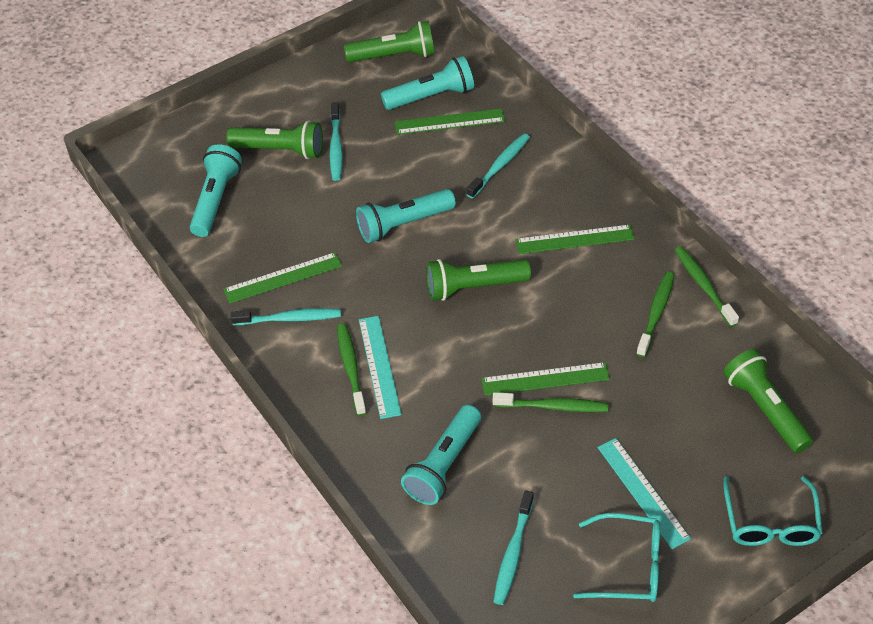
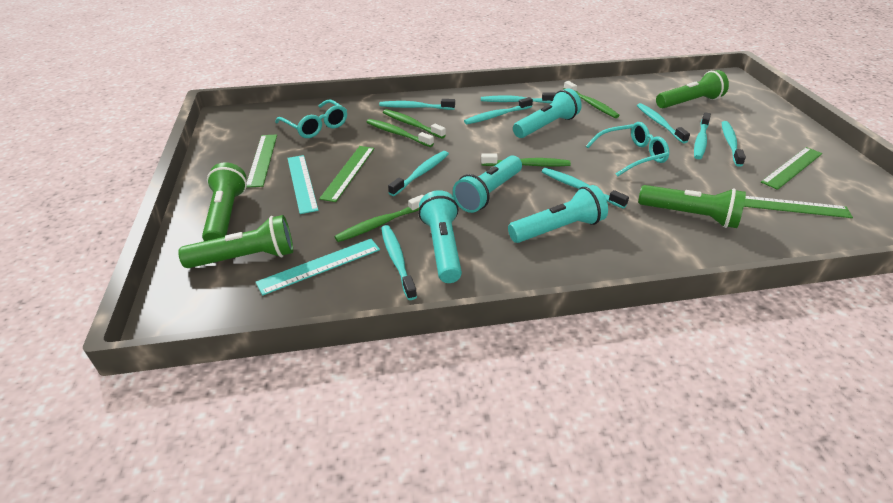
green toothbrush: [337,323,366,416] [493,392,608,412] [636,271,675,357] [675,246,739,327] = 4 -> [334,195,424,242] [367,119,434,147] [383,109,446,138] [481,153,571,167] [564,81,620,118] = 5
turquoise toothbrush: [231,308,341,325] [329,102,343,181] [466,133,530,199] [493,491,534,605] = 4 -> [379,99,455,110] [381,225,417,300] [388,151,449,196] [464,97,533,124] [481,92,556,103] [542,168,629,209] [637,103,690,143] [694,112,711,159] [721,121,746,167] = 9

